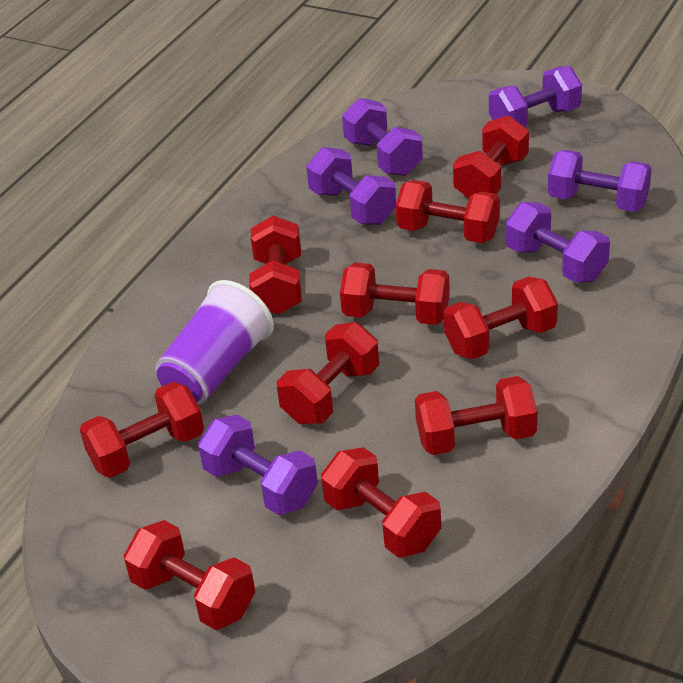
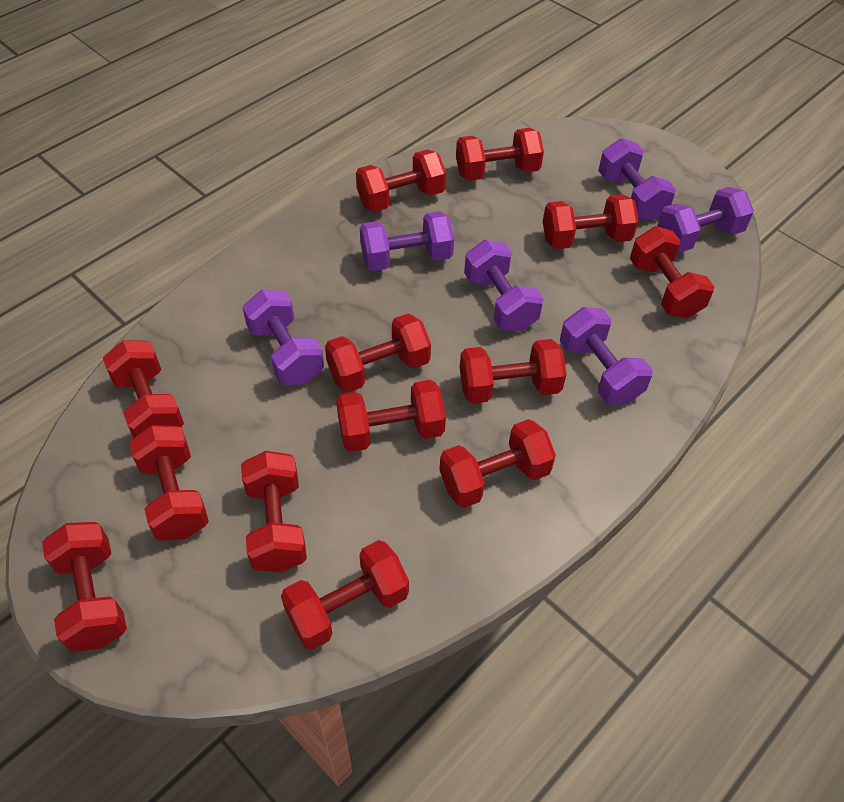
purple cup: [155,280,274,404] = 1 -> none = 0
red dumbbell: [80,382,204,478] [124,520,255,630] [249,216,302,315] [277,322,379,424] [321,447,441,558] [340,263,450,325] [396,180,500,243] [415,376,537,455] [444,277,558,359] [453,115,529,198] = 10 -> [42,522,127,652] [103,340,184,438] [129,425,209,541] [241,451,307,572] [281,540,409,650] [325,313,431,393] [336,380,446,452] [356,150,446,212] [439,419,556,508] [456,128,544,181] [460,339,567,404] [543,194,639,249] [630,227,714,318] = 13

